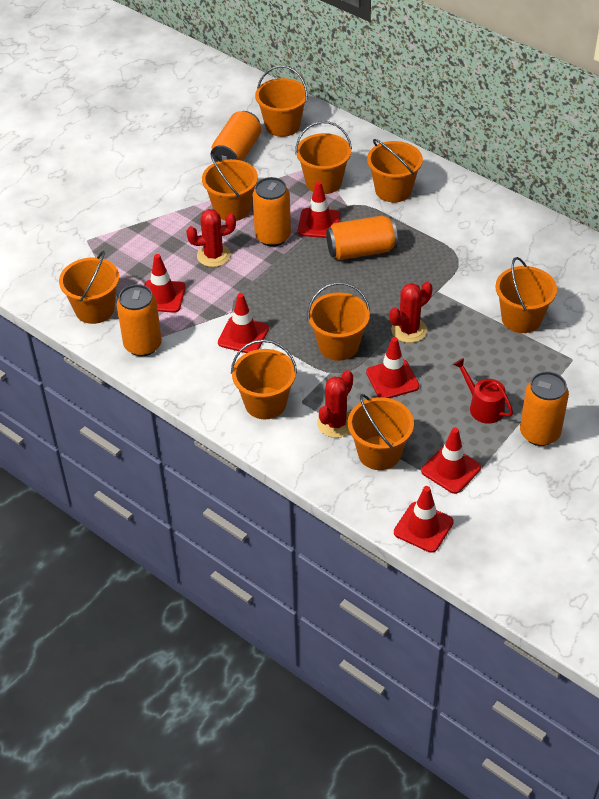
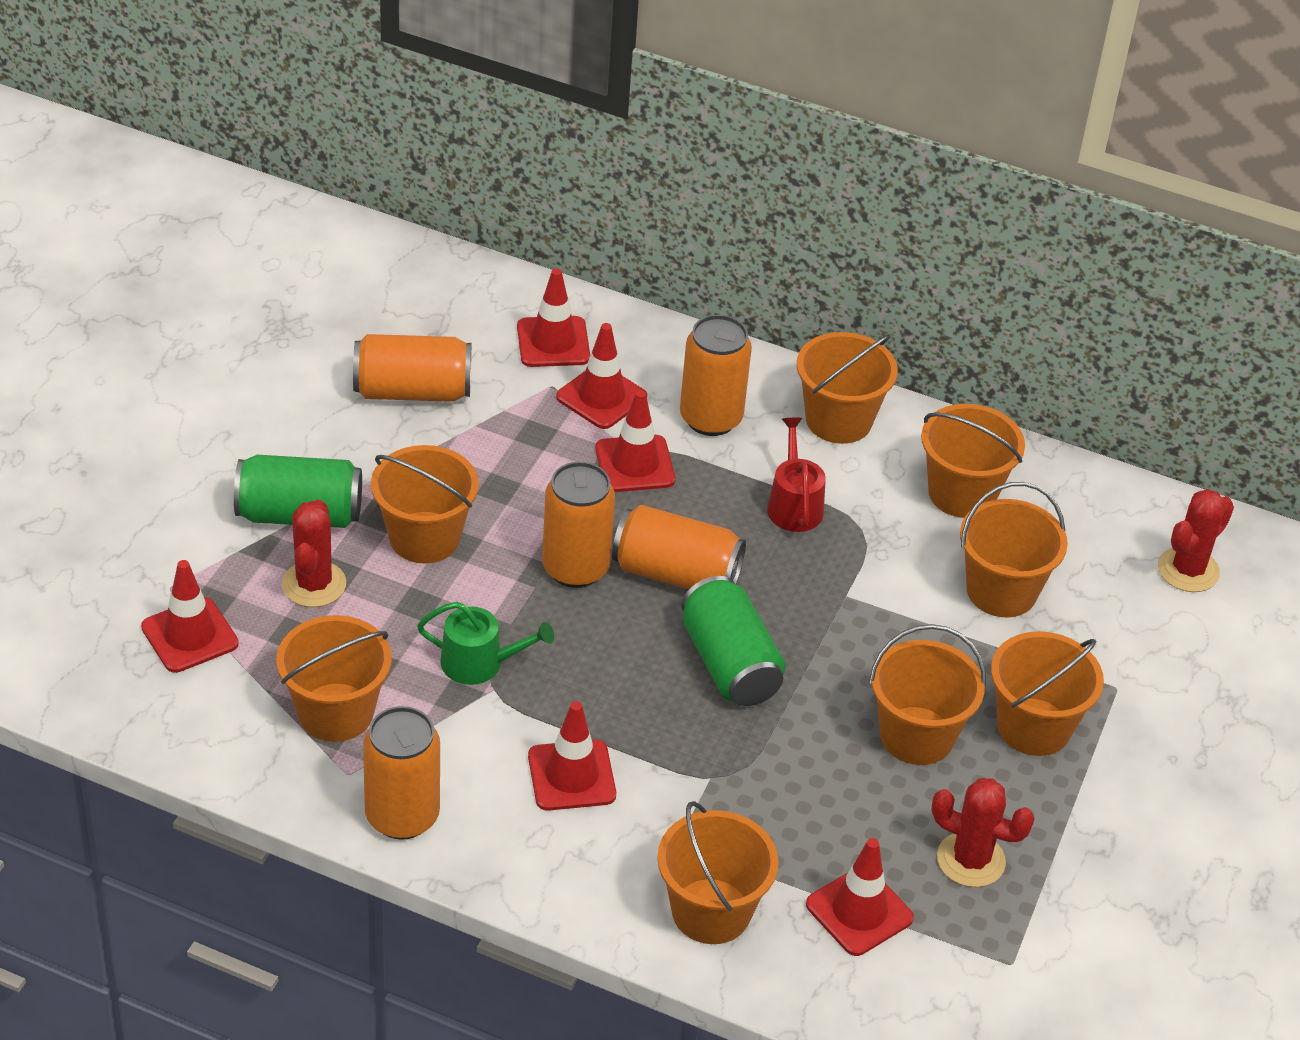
green can: none = 0 -> [234,455,362,528] [681,576,786,706] = 2
green watering can: none = 0 -> [417,602,554,685] = 1
orange bucket: [59,251,119,324] [202,154,258,221] [231,339,297,419] [255,66,308,137] [295,121,352,194] [307,282,370,361] [348,394,414,470] [367,139,423,202] [495,257,557,333] = 9 -> [276,615,392,742] [371,445,479,564] [657,801,779,944] [797,332,898,444] [869,624,986,765] [921,404,1025,518] [960,482,1068,618] [991,631,1104,756] = 8

